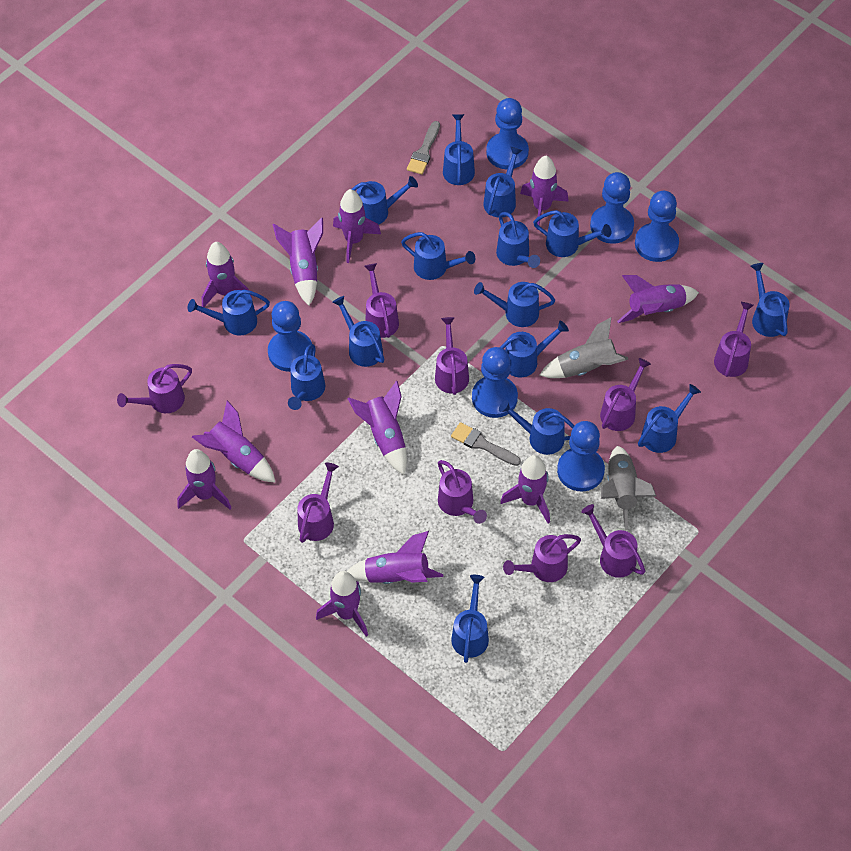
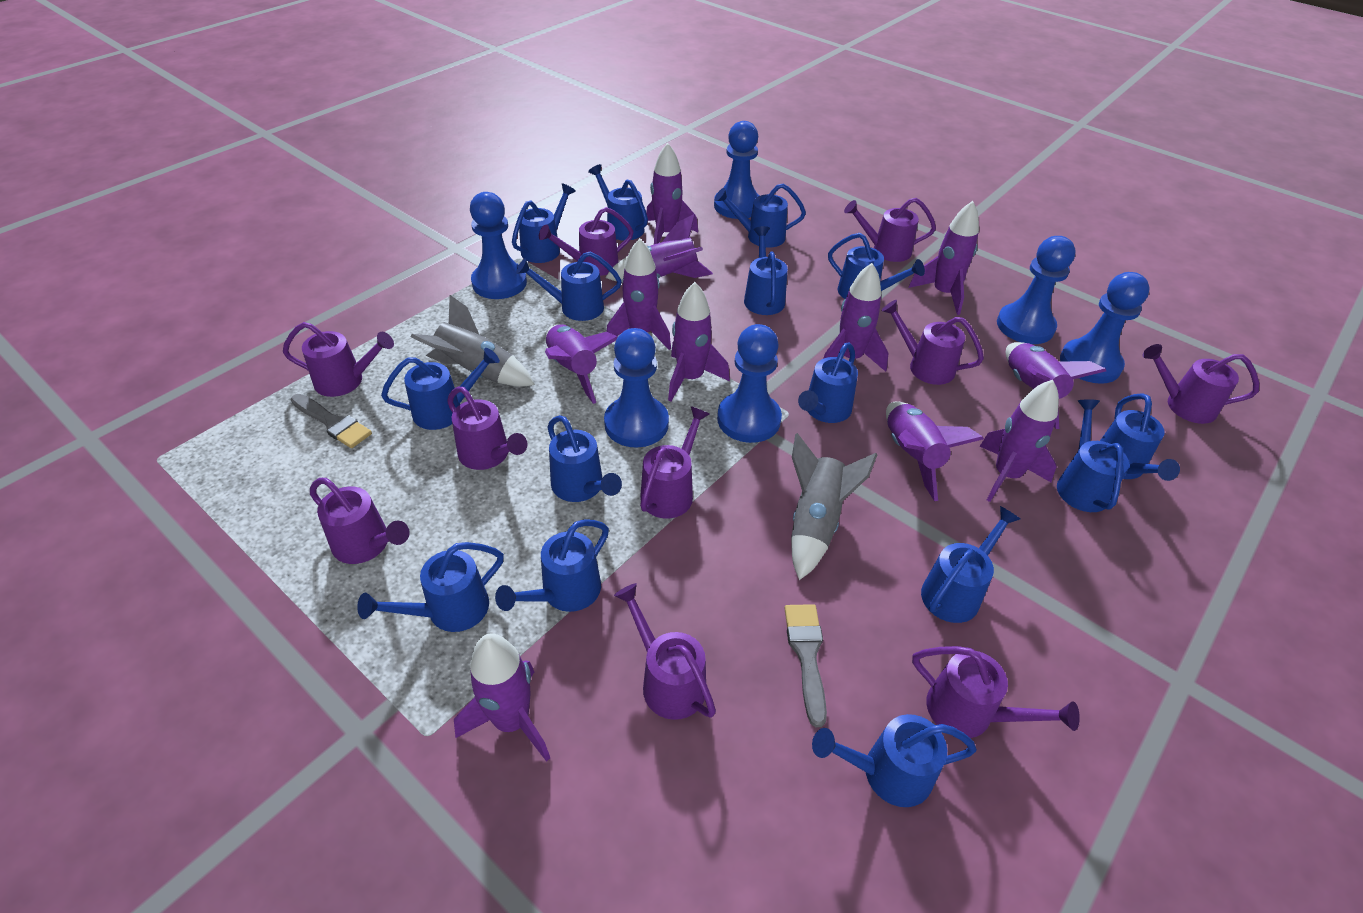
purple watering can: [117,364,192,413] [297,462,339,543] [364,263,399,338] [435,317,469,395] [438,460,487,524] [503,534,581,582] [581,504,645,578] [600,358,651,431] [714,302,754,377] = 9 -> [283,322,394,397] [310,478,410,564] [447,387,527,470] [539,207,634,276] [614,583,716,720] [640,406,709,519] [844,198,936,262] [881,300,984,385] [912,646,1080,738] [1143,344,1259,424] = 10

